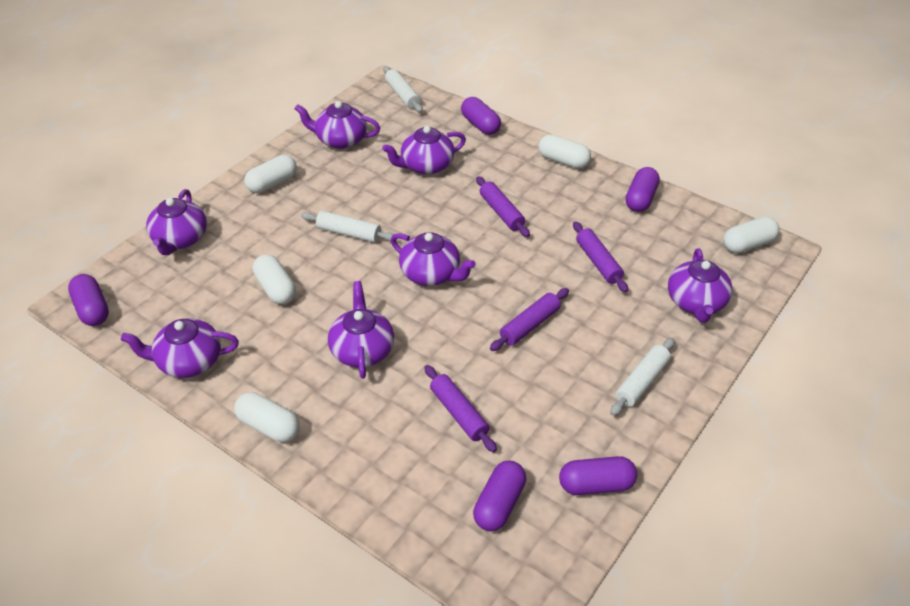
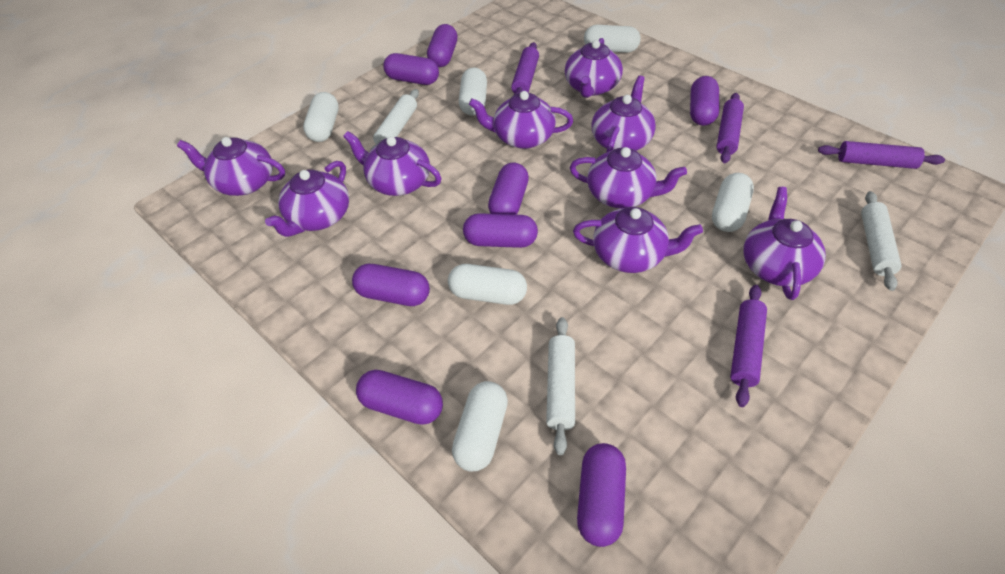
purple capsule: [68,274,109,326] [461,97,501,135] [473,461,526,531] [559,456,637,495] [626,167,660,212] = 5 -> [352,264,430,306] [356,370,443,425] [383,53,439,85] [427,24,458,67] [463,213,538,248] [488,163,529,215] [577,443,626,547] [690,76,720,126] = 8
purple teapot: [121,319,239,378] [146,189,207,255] [295,101,380,149] [328,281,394,379] [382,126,466,175] [391,232,476,286] [668,248,732,323] = 7 -> [177,137,285,196] [265,161,349,237] [343,131,441,196] [469,91,573,149] [565,38,623,98] [570,147,687,208] [573,207,703,273] [592,76,656,152] [744,187,826,300] = 9
white capsule: [234,392,300,442] [244,155,297,193] [253,254,296,304] [538,134,591,169] [723,216,779,253] = 5 -> [303,92,339,142] [448,264,527,305] [452,381,508,471] [459,67,487,116] [584,25,641,53] [712,173,754,232] = 6

